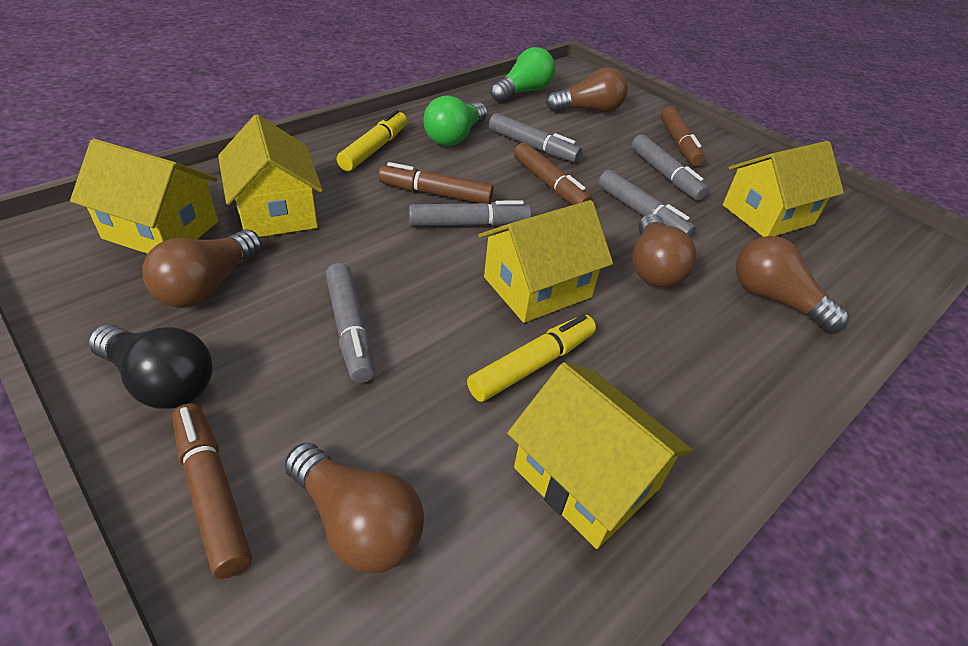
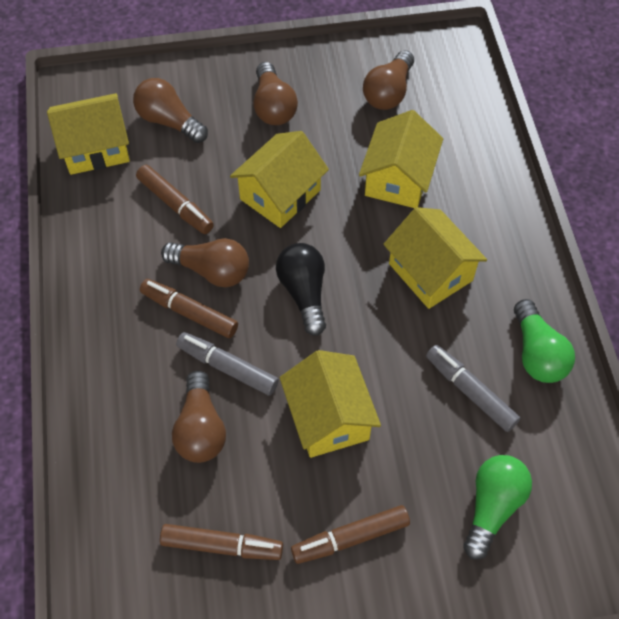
grey marker: [326,263,375,383] [409,200,531,227] [489,113,582,162] [598,170,696,238] [631,135,709,201] = 5 -> [176,332,279,396] [426,345,520,432] = 2
yellow marker: [337,110,407,171] [467,314,596,402] = 2 -> none = 0

